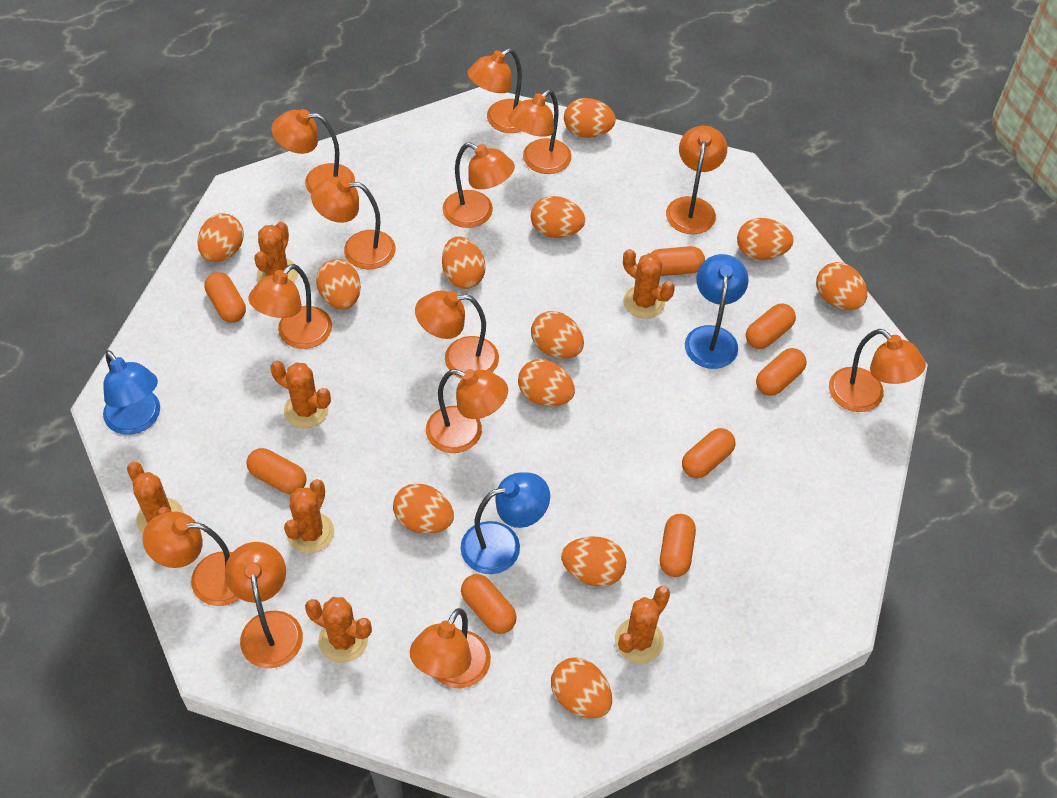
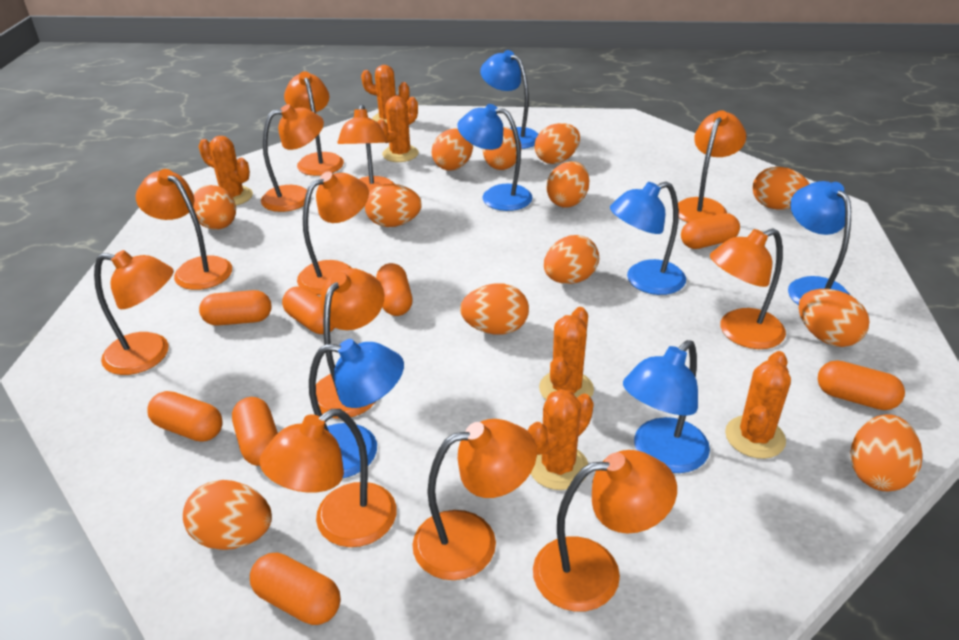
blue lamp: [103,350,160,435] [460,472,550,574] [685,254,748,369] = 3 -> [309,339,404,478] [457,104,533,211] [480,50,538,149] [610,182,686,295] [623,340,710,473] [788,181,851,305] = 6
orange cactus: [127,462,184,534] [254,222,298,283] [270,361,331,428] [284,479,334,554] [305,597,372,663] [615,586,670,663] [623,249,675,319] = 7 -> [199,136,253,205] [361,65,409,123] [377,96,419,162] [528,389,594,490] [539,307,594,400] [725,351,791,459] = 6
orange lamp: [142,512,239,606] [225,542,303,668] [249,264,332,349] [271,109,355,194] [311,177,395,269] [410,608,491,689] [415,290,499,379] [426,369,508,453] [443,142,515,228] [467,48,522,133] [508,89,572,174] [666,126,727,234] [829,329,926,412] = 13 -> [94,250,174,375] [136,169,232,290] [260,409,397,547] [261,104,324,212] [284,71,344,176] [297,172,369,295] [316,268,384,419] [337,104,395,193] [412,419,537,580] [533,450,677,612] [678,110,746,223] [710,228,786,349] = 12

